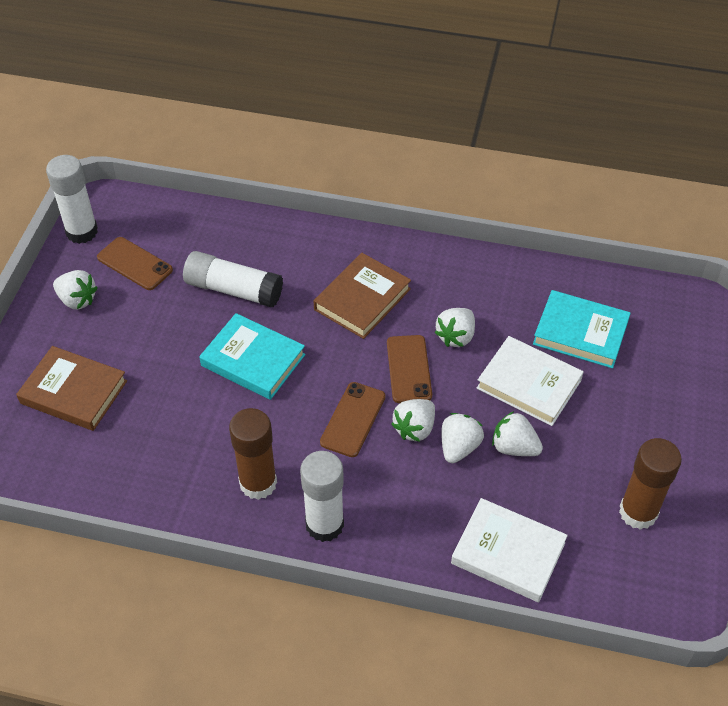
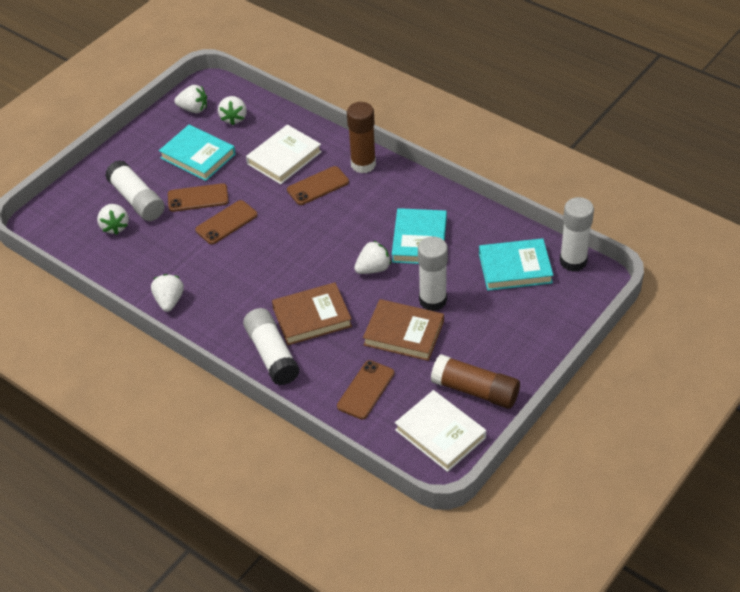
brown phone: [97,237,173,290] [320,382,385,457] [387,335,432,403] = 3 -> [168,183,229,212] [195,200,258,244] [287,166,349,205] [337,360,394,419] = 4
turquoise book: [199,313,306,400] [533,290,631,368] = 2 -> [159,125,236,181] [392,208,447,264] [479,238,553,291] = 3
white glue stick: [46,155,98,244] [183,251,283,308] [300,451,344,542] = 3 -> [105,160,165,221] [243,308,300,385] [418,237,448,311] [560,197,594,271] = 4

